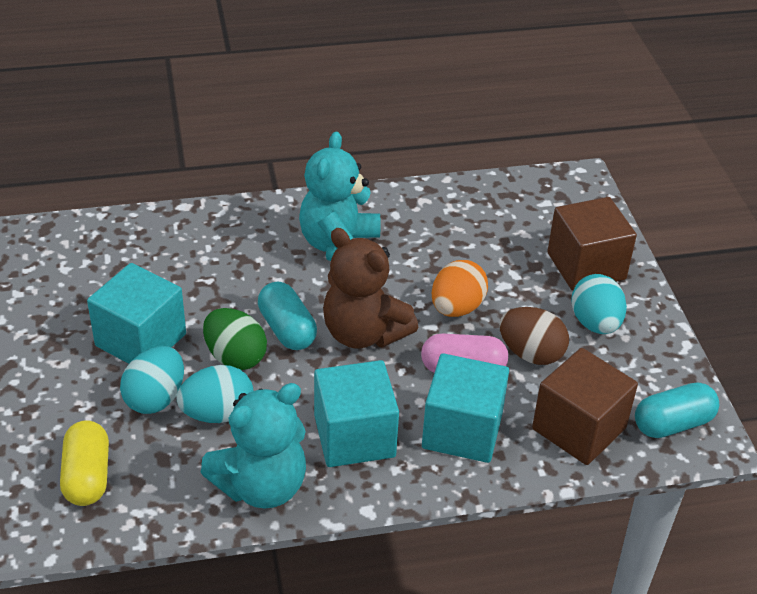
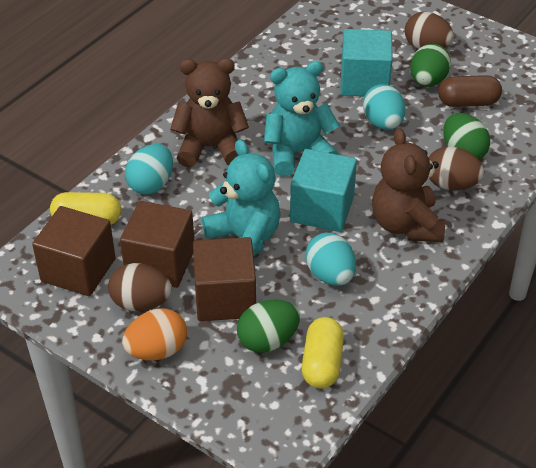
brown capsule: none = 0 -> [438,75,502,107] = 1
brown cube: [532,348,638,465] [547,197,637,291] = 2 -> [32,206,116,296] [120,201,194,288] [193,237,256,321] = 3
brown egg: [499,307,569,365] = 1 -> [108,263,172,311] [405,12,454,49] [429,146,484,190] = 3
brown teddy bear: [323,228,418,349] = 1 -> [170,58,249,167] [372,128,445,242] = 2
green egg: [203,308,267,370] = 1 -> [237,300,300,353] [410,44,451,87] [443,113,490,160] = 3
pink capsule: [421,334,508,373] = 1 -> none = 0
turquoise capsule: [258,282,317,350] [635,383,719,438] = 2 -> none = 0
turquoise cube: [87,263,186,364] [314,360,399,467] [422,353,509,463] = 3 -> [290,149,357,232] [340,29,393,96] = 2
yellow capsule: [60,420,109,506] = 1 -> [50,192,121,225] [302,317,344,389] = 2

